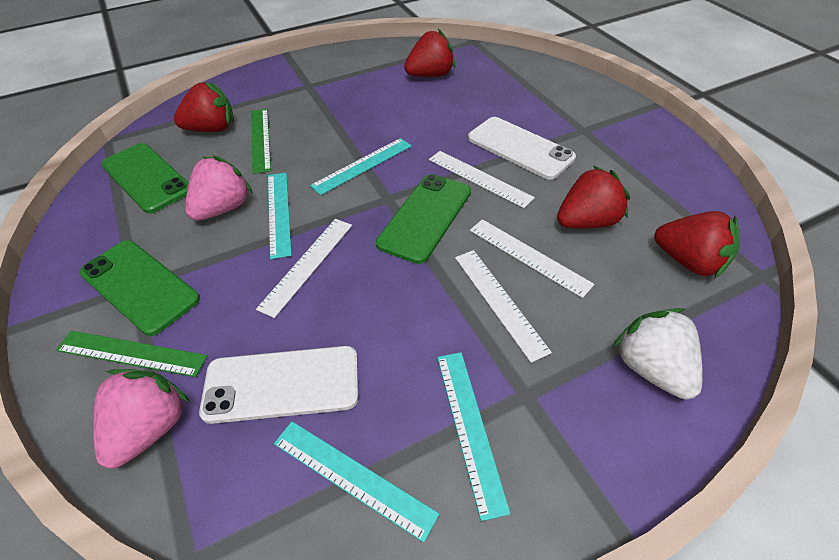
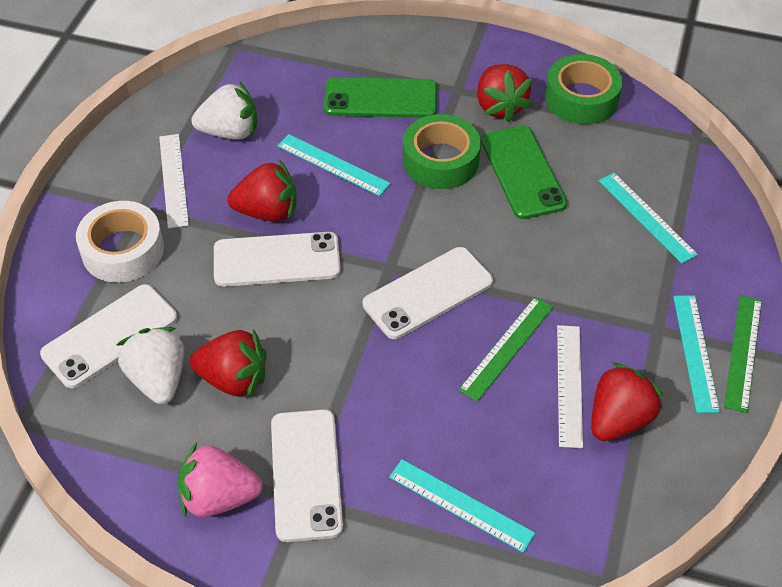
green phone: [80,240,200,336] [101,143,189,214] [376,174,471,264] = 3 -> [324,77,437,118] [481,126,567,219] = 2
green tape: none = 0 -> [403,114,481,189] [545,54,623,124] = 2
pink strawberry: [93,369,190,469] [185,155,253,221] = 2 -> [178,442,263,517] = 1
white phone: [199,346,358,424] [468,117,576,180] = 2 -> [40,284,177,389] [214,232,341,287] [271,409,343,542] [363,247,493,339] = 4
white ruler: [256,219,352,318] [429,151,535,208] [455,250,552,363] [470,219,595,298] = 4 -> [159,134,189,229] [557,325,583,448] = 2
white strawberry: [613,308,702,400] = 1 -> [117,327,184,404] [191,81,257,140] = 2
white tape: none = 0 -> [76,201,164,283] = 1

